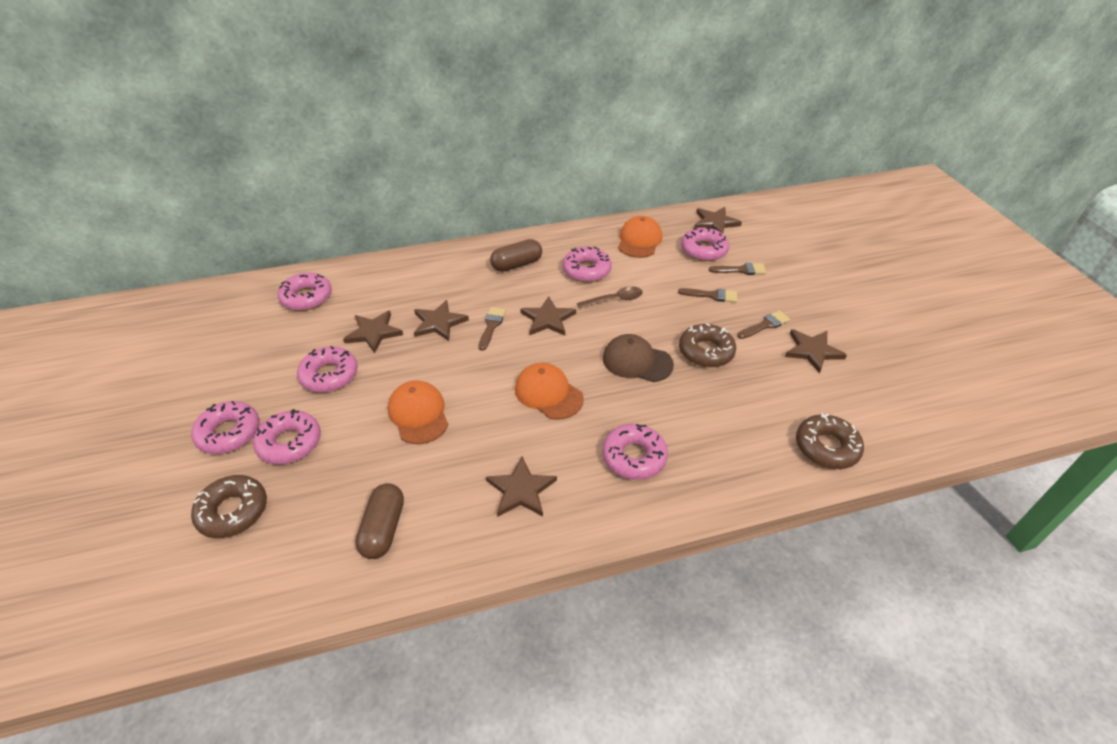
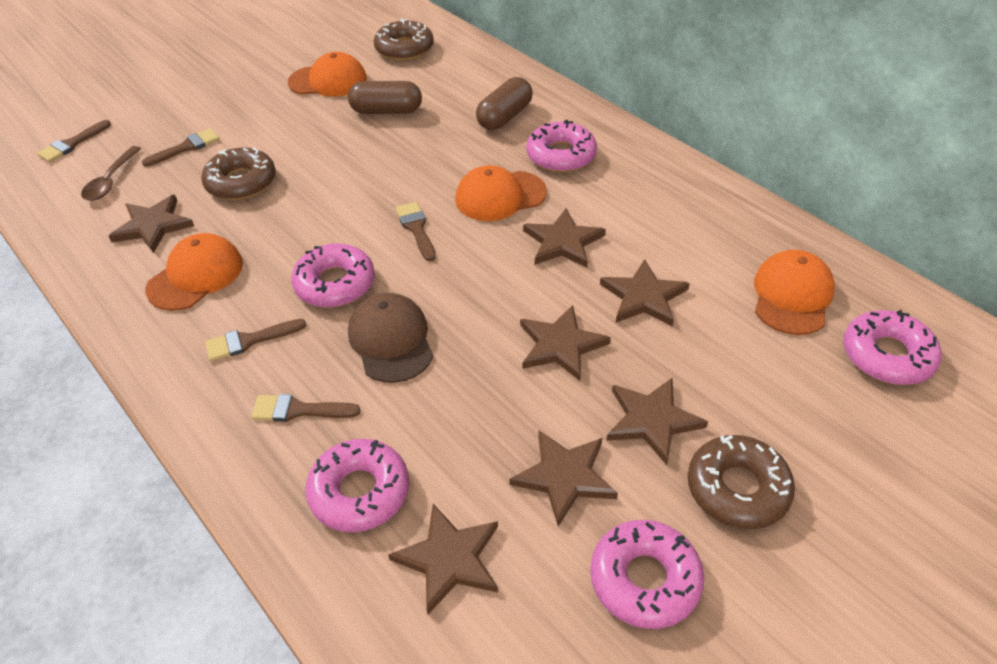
brown brush: [478,307,506,351] [678,288,737,303] [709,263,766,275] [737,310,790,339] = 4 -> [37,120,111,162] [142,128,220,167] [205,319,306,361] [251,394,361,422] [396,202,436,262] = 5
brown star: [343,311,403,353] [414,300,469,341] [486,456,557,517] [520,297,576,336] [694,207,742,234] [785,329,847,374] = 6 -> [108,195,194,253] [388,504,498,614] [509,430,618,526] [520,305,611,381] [523,208,606,268] [600,259,690,327] [606,378,708,465] = 7
orange cap: [388,381,448,444] [515,363,584,420] [618,216,662,258] = 3 -> [145,233,243,311] [288,52,367,97] [455,166,547,221] [754,250,835,335] = 4
pink donut: [191,401,260,454] [253,409,321,465] [278,273,332,311] [297,346,358,393] [562,247,612,282] [602,424,668,480] [681,226,729,261] = 7 -> [291,244,375,307] [305,439,409,532] [526,120,597,172] [590,520,704,629] [843,310,942,385] = 5

